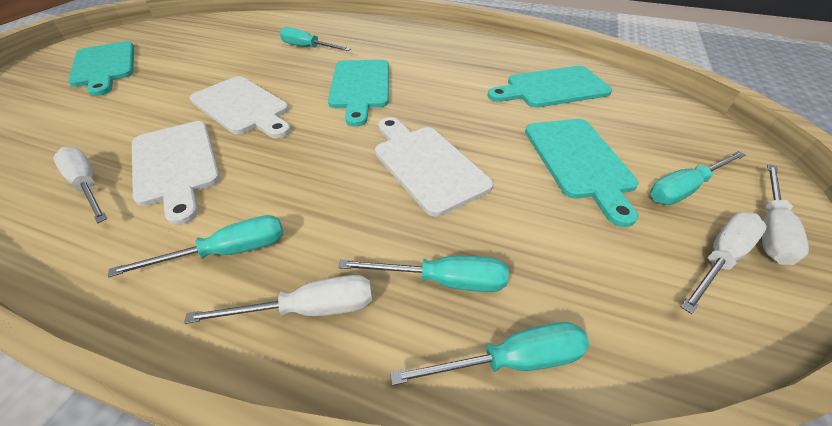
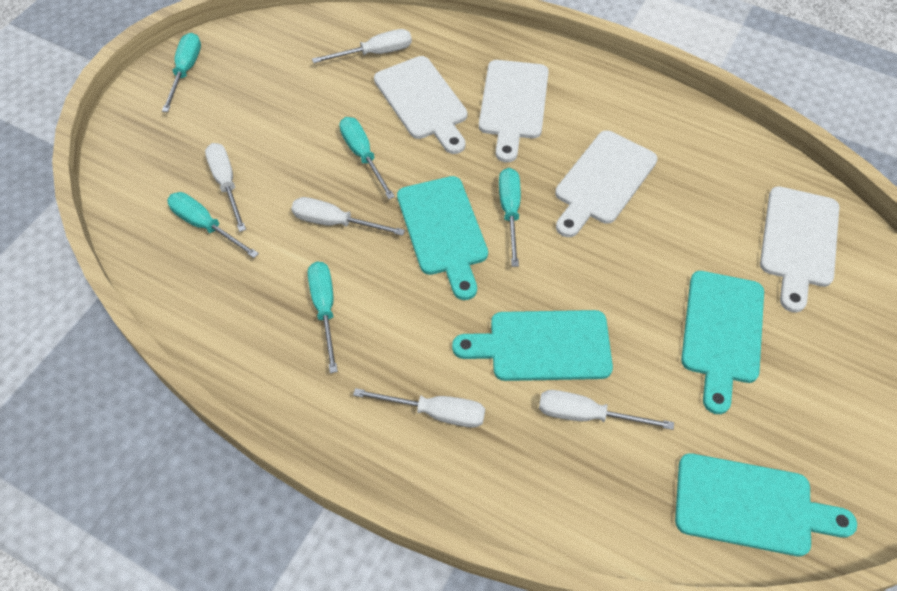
white cutting board: [132,121,220,225] [190,76,291,138] [375,117,493,217] = 3 -> [374,56,467,154] [479,60,549,162] [555,130,658,237] [760,186,839,312] = 4
white screwdriver: [53,147,107,223] [184,275,372,324] [681,212,766,314] [762,164,809,265] = 4 -> [205,143,246,232] [291,197,405,236] [312,29,412,63] [353,388,485,428] [539,390,674,430] = 5

